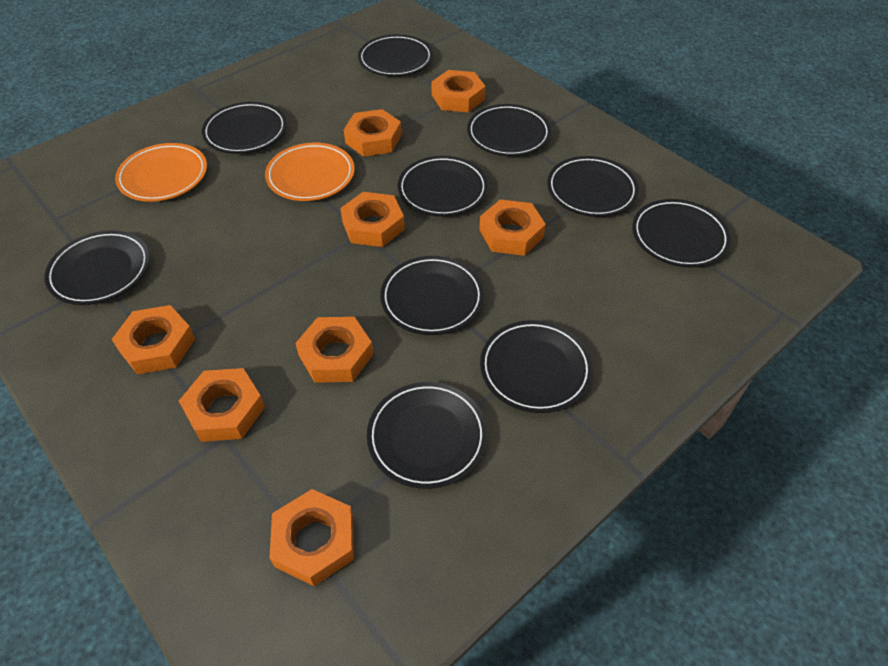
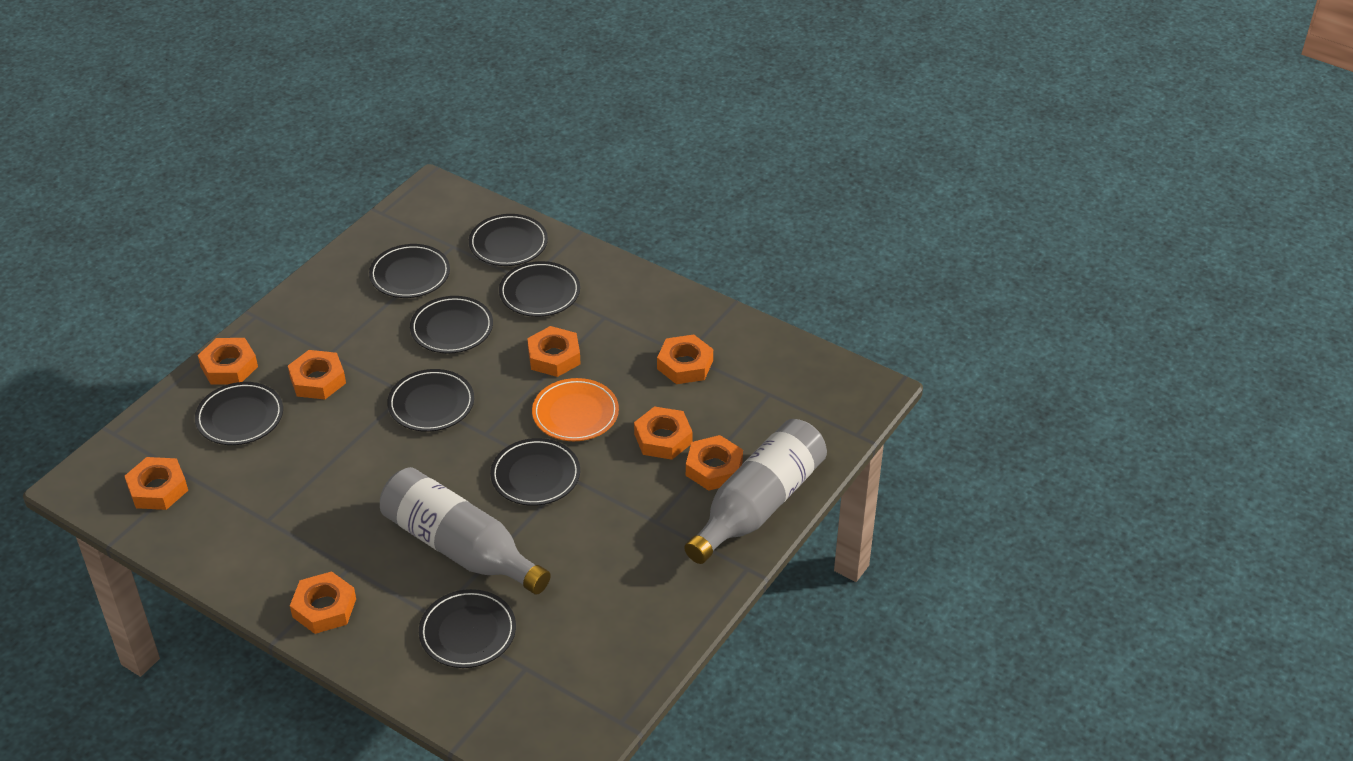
black plate: [44,230,150,305] [202,102,287,154] [358,35,433,76] [367,382,487,489] [380,256,484,335] [398,156,488,217] [467,104,551,156] [480,320,593,413] [547,156,639,217] [632,199,731,268] = 10 -> [195,382,283,445] [369,244,450,298] [387,369,474,432] [410,296,493,353] [419,589,516,668] [469,214,548,266] [490,438,580,506] [499,261,580,317] = 8
grey bottle: none = 0 -> [380,467,551,595] [684,419,827,564] = 2
orange plate: [115,143,207,202] [265,143,355,201] = 2 -> [532,378,619,441] = 1

